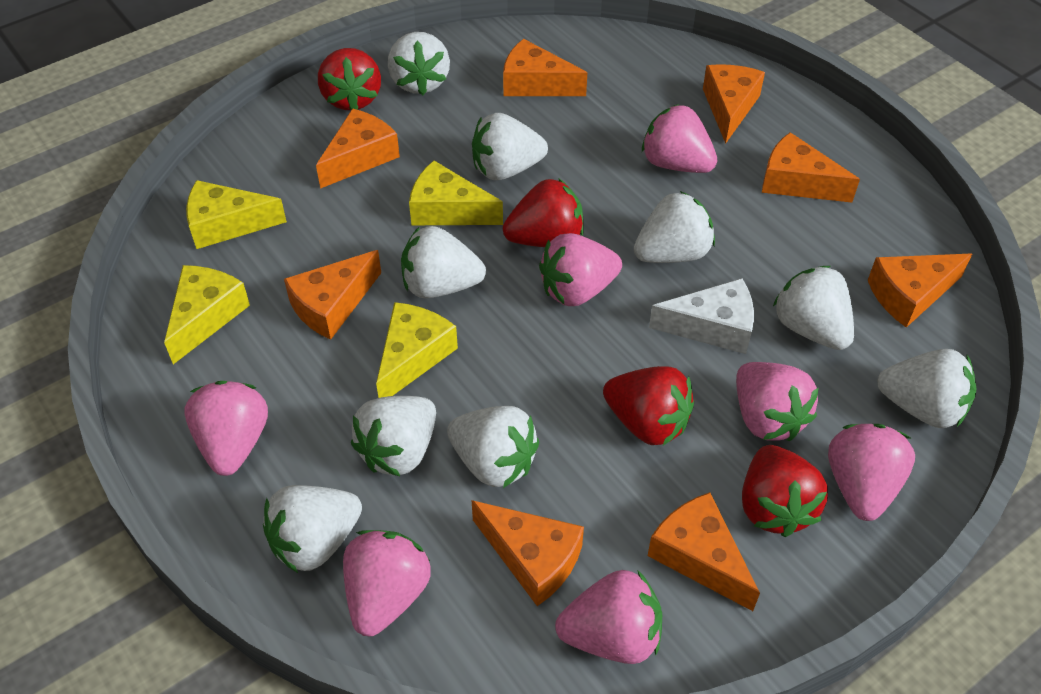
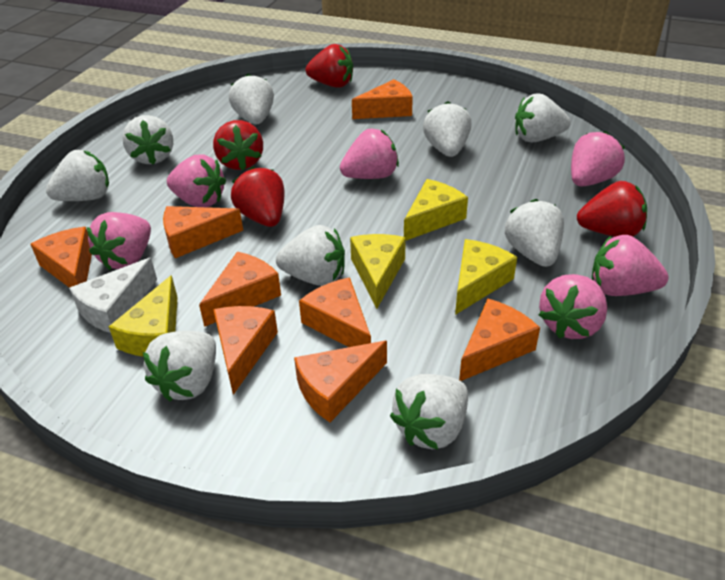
pink strawberry: [184,381,268,476] [343,530,431,636] [539,233,622,306] [555,570,662,664] [642,104,718,173] [736,362,819,441] [828,424,915,521] = 7 -> [87,212,151,270] [167,154,226,207] [340,129,399,179] [539,274,608,339] [571,131,625,186] [592,235,669,296] = 6

